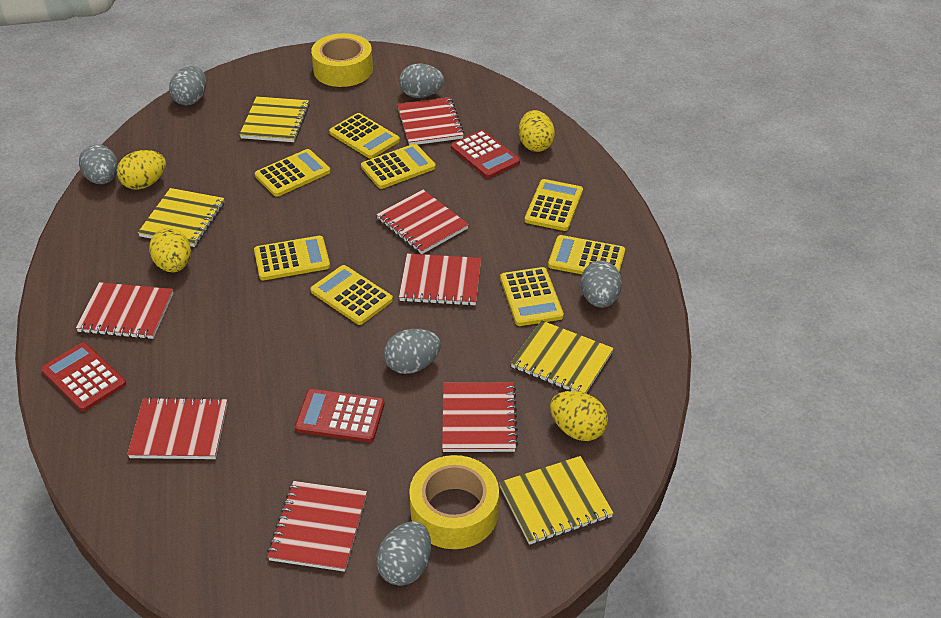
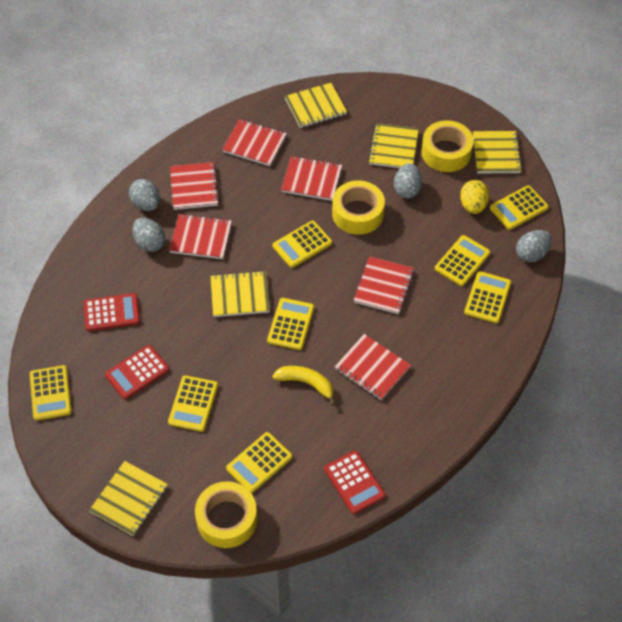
grey egg: [79,144,118,184] [169,66,206,105] [376,521,431,586] [384,329,441,374] [399,63,444,98] [580,261,622,308] = 6 -> [129,179,160,211] [132,218,165,252] [394,163,422,199] [516,230,552,262] = 4
red notebook: [76,282,173,339] [127,397,227,459] [267,481,367,572] [376,190,469,254] [397,97,465,145] [399,254,481,306] [442,382,518,452] = 7 -> [169,214,232,259] [170,162,220,210] [222,119,287,166] [281,156,342,201] [335,334,411,400] [354,256,414,314] = 6
yellow banana: none = 0 -> [272,366,336,406] = 1
yellow egg: [117,150,166,190] [149,228,191,272] [519,110,555,152] [550,391,608,441] = 4 -> [460,180,489,214] = 1
yellow notebook: [138,188,224,247] [239,96,310,142] [499,456,614,545] [511,320,614,393] = 4 -> [89,461,168,536] [210,271,270,317] [285,83,347,128] [368,123,419,168] [473,131,522,173] = 5
yellow tape: [311,33,373,87] [409,455,499,549] = 2 -> [195,481,257,548] [332,181,385,235] [421,120,474,172] = 3

